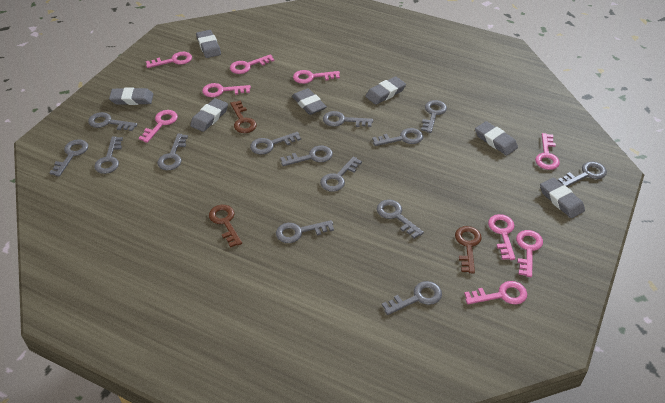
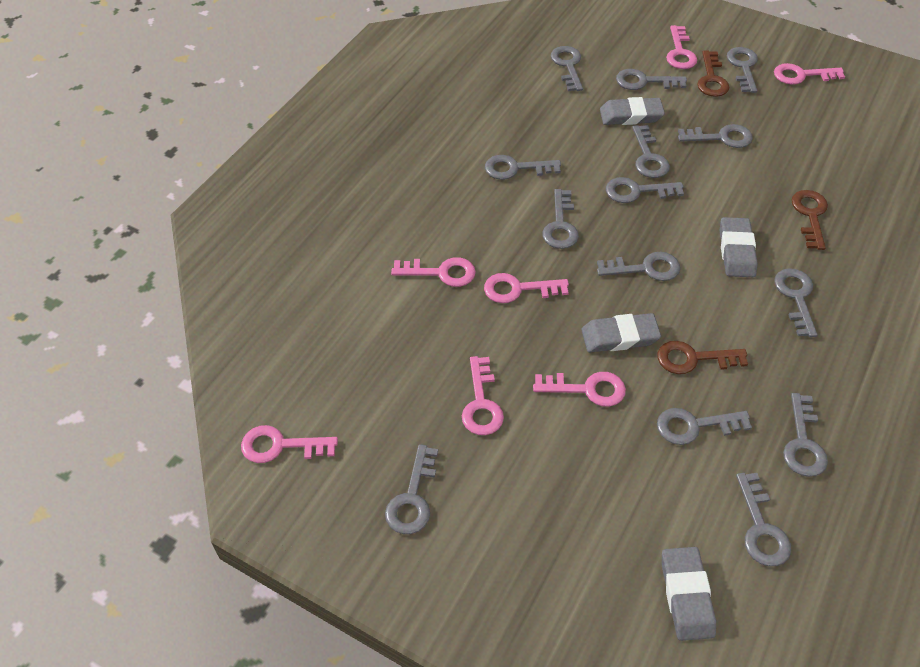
grey eraser: [109,87,153,105] [190,98,228,132] [196,30,221,58] [292,88,327,115] [365,76,406,105] [475,121,518,155] [540,178,585,218] = 7 -> [581,313,661,352] [600,97,665,125] [662,547,716,641] [720,217,758,277] = 4
pink key: [139,110,178,143] [146,52,192,68] [202,83,251,97] [230,54,274,74] [293,70,340,84] [464,281,527,305] [488,214,515,260] [516,230,543,277] [535,133,560,170] = 9 -> [241,425,338,463] [391,257,476,287] [462,356,504,435] [484,273,569,303] [533,372,626,407] [666,25,697,69] [774,63,845,85] = 7

